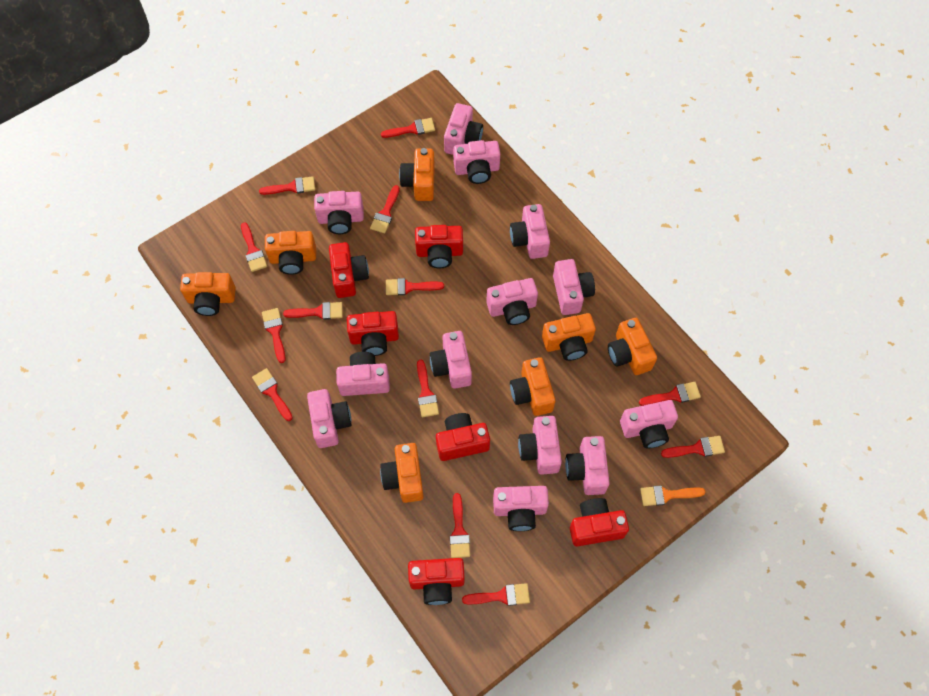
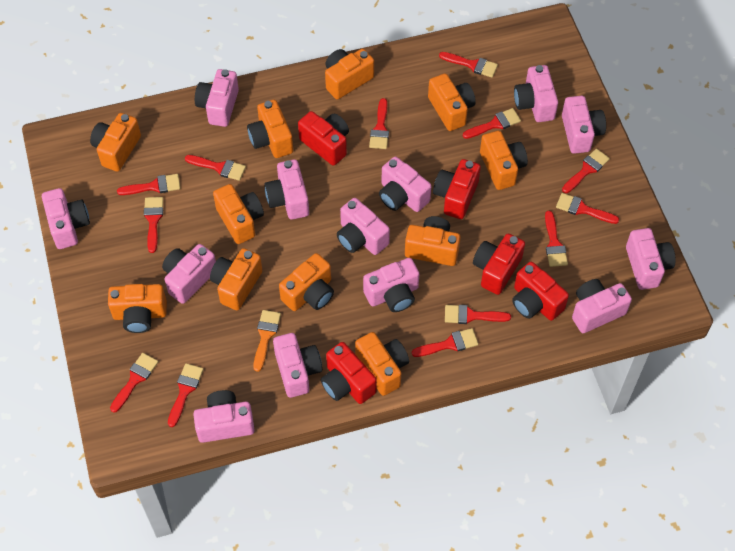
orange camera: [180,272,236,316] [265,231,316,275] [380,443,424,503] [399,148,435,201] [510,357,555,416] [542,313,596,361] [608,318,657,375] = 7 -> [90,113,141,172] [108,284,167,333] [210,248,262,310] [213,184,264,244] [247,100,293,158] [279,253,334,311] [325,49,374,100] [355,332,409,396] [405,216,461,266] [428,73,476,131] [480,131,528,190] = 11
red camera: [329,242,369,298] [347,311,399,356] [408,558,465,605] [415,225,463,268] [436,413,490,461] [570,498,629,546] = 6 -> [298,111,349,166] [321,342,377,404] [433,159,481,219] [473,234,525,295] [512,262,569,321] = 5

